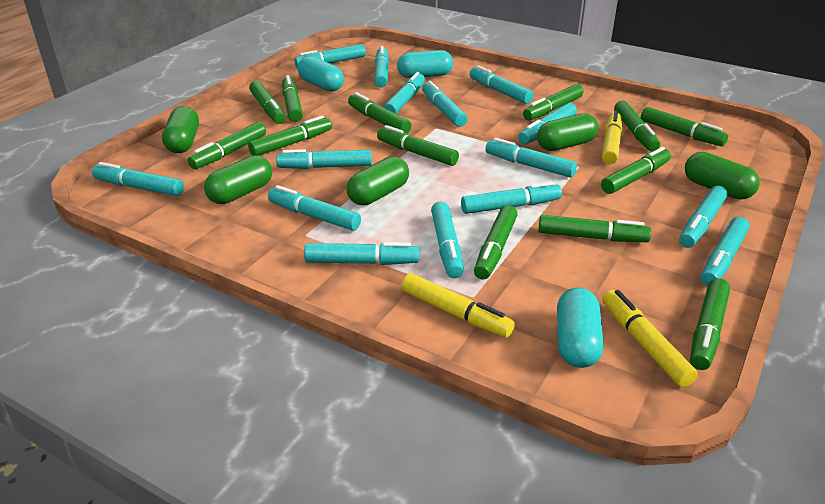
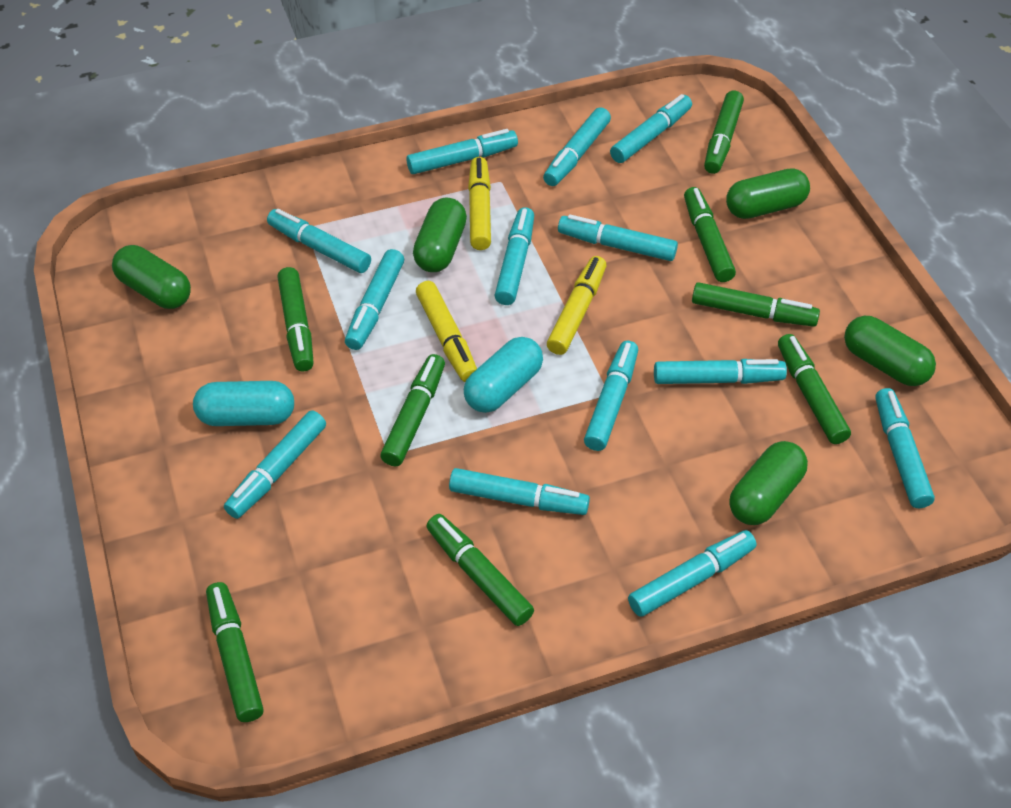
green marker: [188,122,266,169] [248,116,332,156] [249,81,286,124] [282,75,303,122] [348,92,411,133] [377,125,459,166] [474,205,518,280] [523,84,583,121] [538,215,651,242] [601,147,671,194] [614,101,660,151] [641,107,728,146] [690,278,730,370] = 13 -> [206,582,264,722] [278,267,314,371] [380,354,445,466] [426,514,534,626] [684,187,736,282] [692,282,820,327] [704,91,744,174] [778,334,851,444] = 8
turquoise capsule: [298,56,344,92] [397,50,453,78] [557,288,604,368] = 3 -> [193,381,294,426] [464,337,543,413] = 2
turquoise marker: [92,162,184,196] [268,185,361,231] [276,149,372,169] [294,44,366,68] [304,242,419,265] [374,46,389,88] [384,72,425,114] [422,81,468,127] [431,201,464,278] [461,182,562,214] [470,65,534,104] [486,138,577,178] [518,103,577,144] [679,186,728,248] [701,217,750,286] = 15 -> [224,411,326,519] [267,209,371,273] [345,249,404,350] [406,129,518,174] [449,468,590,515] [494,207,534,305] [543,107,611,186] [558,214,678,261] [584,341,638,451] [610,94,692,163] [628,530,757,617] [654,359,787,384] [875,388,935,508] = 13

